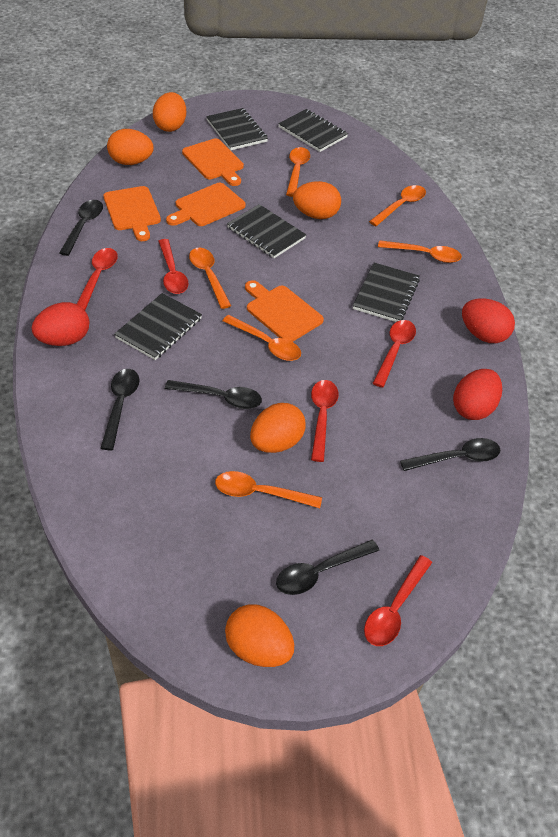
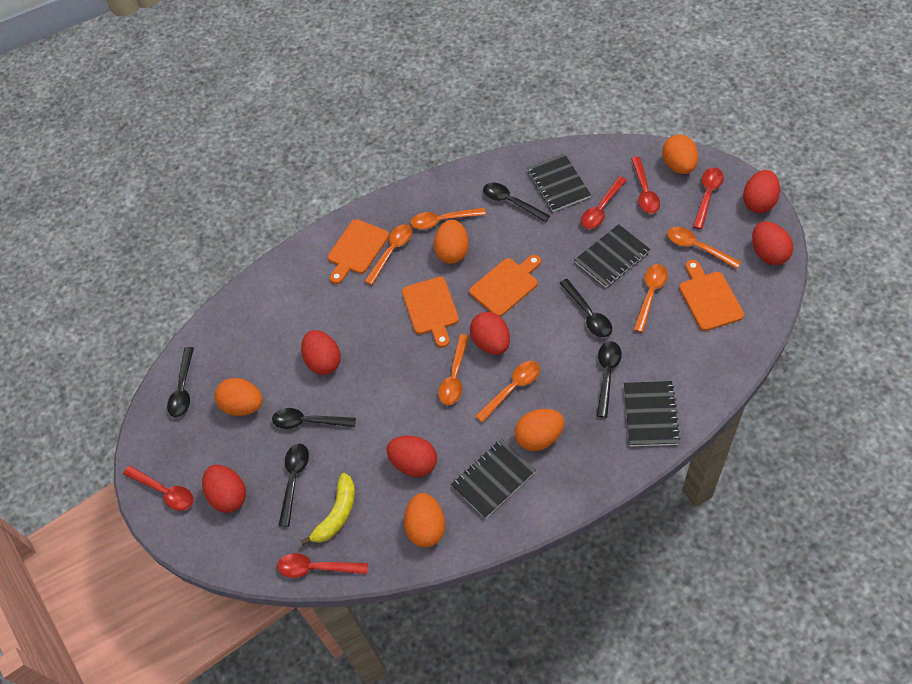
black notebook: [114,293,202,360] [206,108,268,150] [227,204,306,258] [278,109,348,152] [353,262,420,322] = 5 -> [451,439,536,519] [527,153,591,212] [574,224,651,288] [624,381,681,446] = 4
black spoon: [59,200,103,256] [101,369,139,450] [165,380,262,409] [276,540,379,595] [400,438,500,471] = 5 -> [167,347,194,418] [272,408,356,429] [278,444,309,527] [483,183,550,222] [559,279,612,338] [597,341,622,418] = 6
red egg: [31,302,89,346] [453,369,502,420] [462,298,515,343] = 3 -> [202,465,246,513] [301,330,341,375] [386,436,437,477] [470,312,510,355] [743,170,780,213] [752,221,793,265] = 6
yellow banana: none = 0 -> [301,473,355,545] = 1

